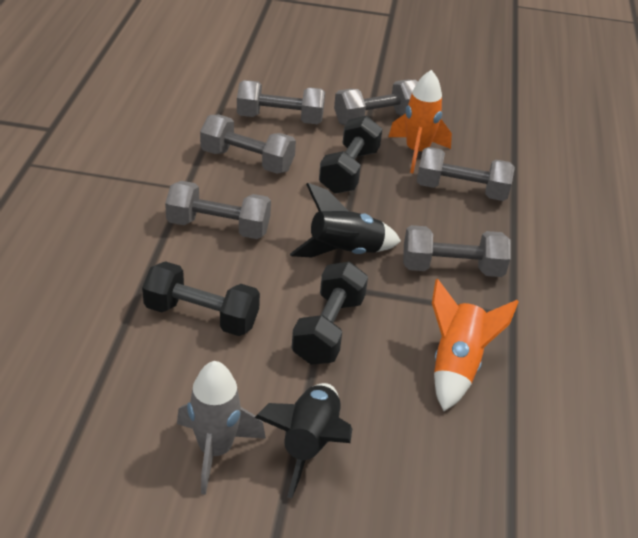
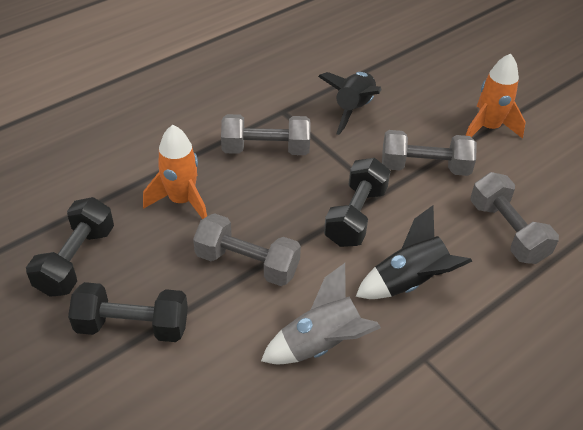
grey dumbbell: [165,181,271,239] [200,115,296,174] [237,80,325,124] [334,80,418,125] [403,225,511,277] [417,147,515,201] = 6 -> [193,213,301,286] [221,114,311,155] [382,130,477,176] [470,172,559,264] = 4

